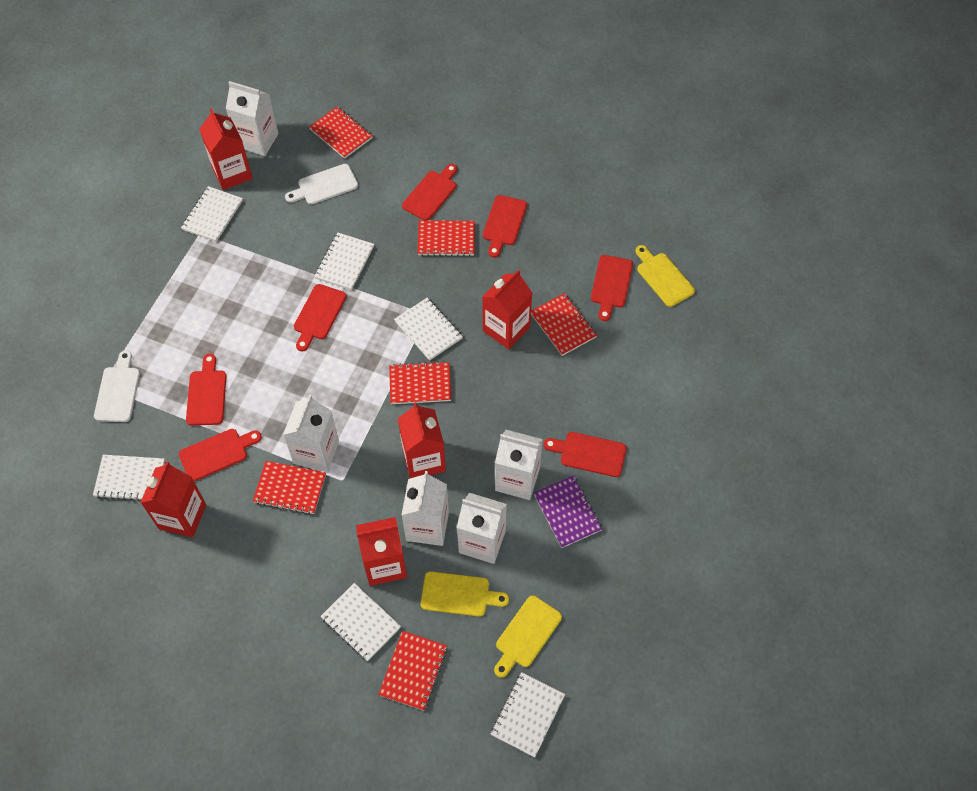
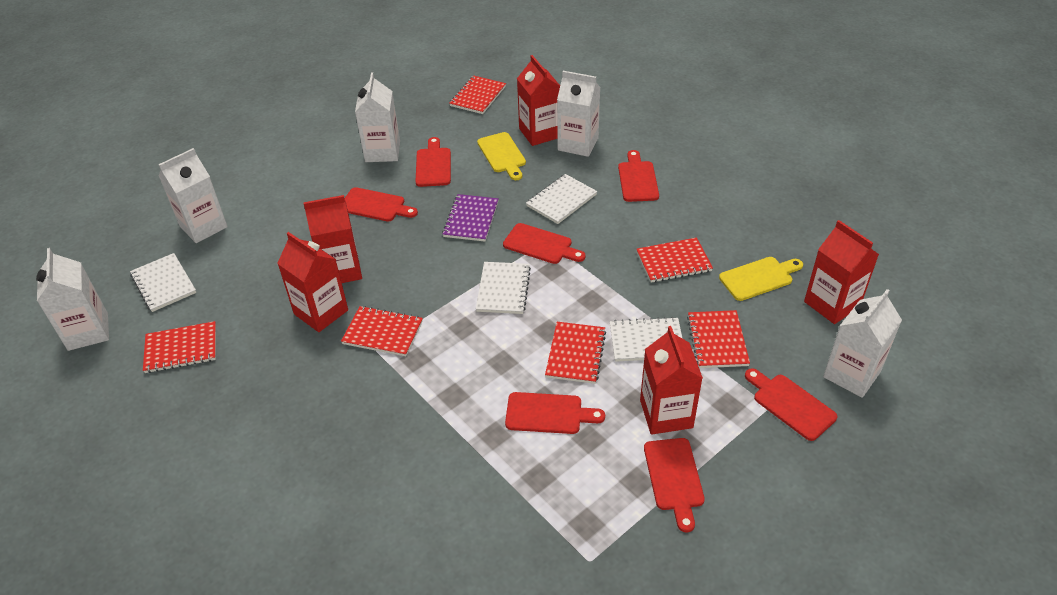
white cutting board: [94,350,140,422] [285,164,358,205] = 2 -> none = 0
white notebook: [93,455,165,501] [181,186,243,242] [314,233,374,290] [320,583,401,661] [394,298,463,361] [491,672,565,757] = 6 -> [130,253,196,312] [476,262,531,314] [526,174,597,224] [610,317,683,362] = 4
yellow cutting board: [420,571,509,616] [494,595,562,678] [635,245,695,307] = 3 -> [477,132,526,180] [719,257,803,301] = 2

